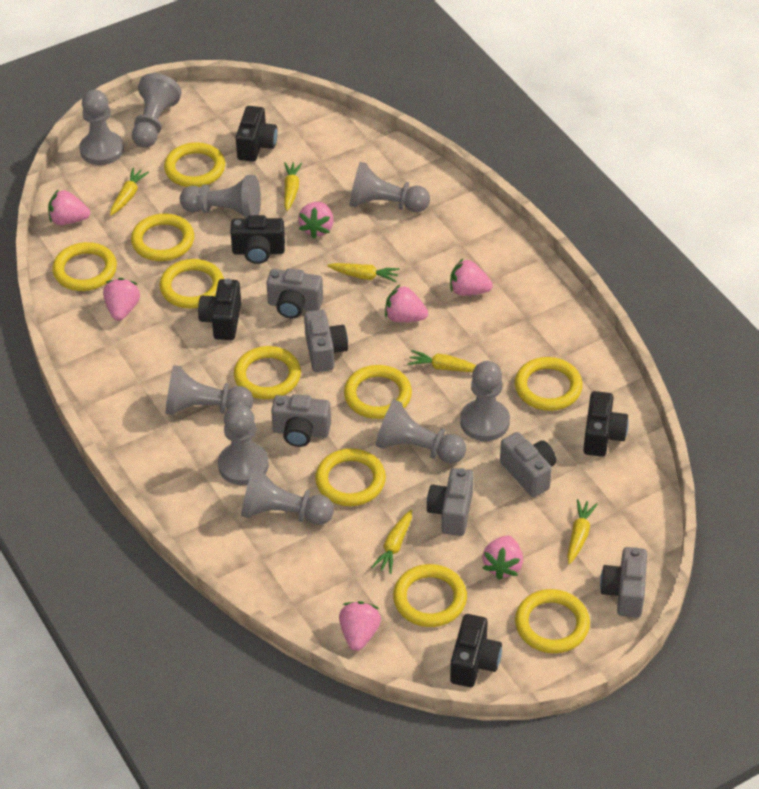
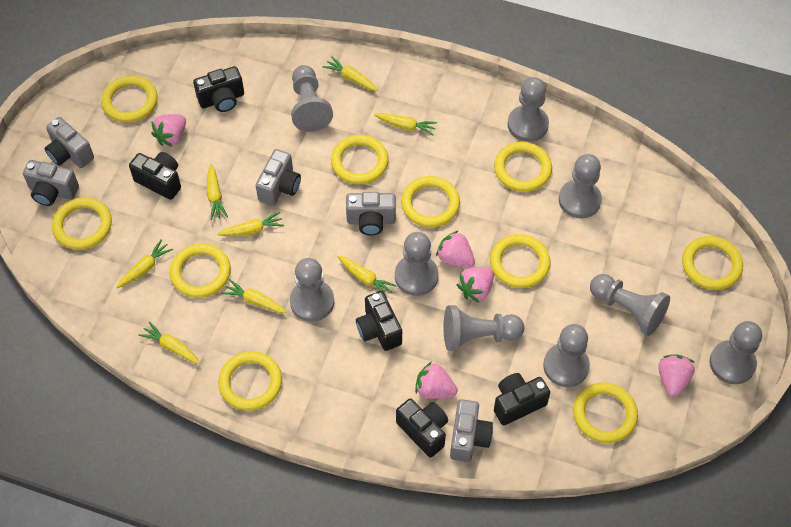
grey camera: [266,268,323,318] [271,394,331,447] [304,310,348,372] [427,468,474,536] [500,432,556,497] [600,547,647,618] = 6 -> [23,160,79,206] [45,117,94,168] [256,149,301,205] [346,192,396,235] [450,399,493,462] = 5
pink strawberry: [48,189,90,225] [103,278,140,321] [298,202,334,239] [339,601,381,651] [385,285,428,322] [450,259,493,296] [482,536,523,580] = 7 -> [151,114,186,147] [415,362,458,399] [436,230,475,268] [456,267,494,303] [658,355,695,397] = 5
yellow carrot: [110,168,149,215] [284,162,302,211] [327,263,400,282] [371,510,412,574] [407,350,476,372] [567,499,598,564] = 6 -> [116,239,173,288] [138,321,200,364] [207,164,228,220] [217,212,284,236] [221,279,287,313] [323,56,378,91] [337,255,397,298] [374,113,437,135] = 8

